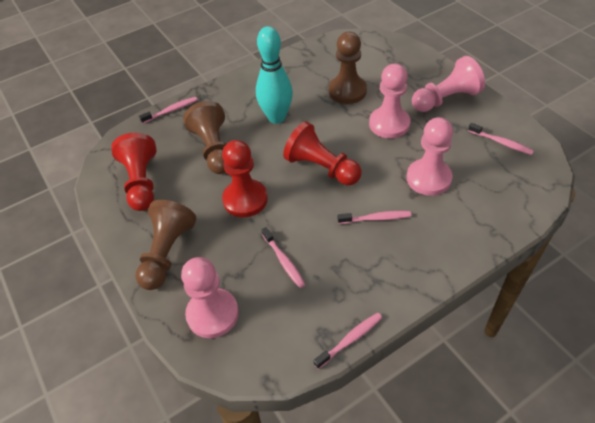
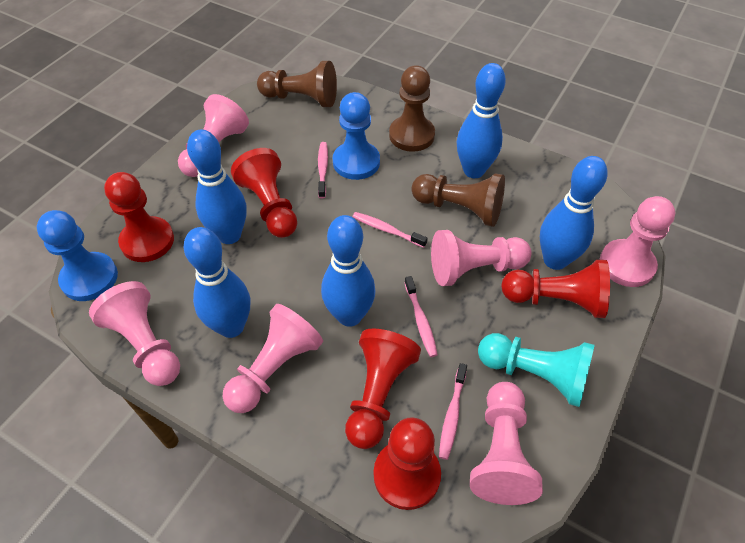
blue bowling pin: none = 0 -> [184,227,250,338] [187,130,247,244] [321,215,376,327] [457,63,506,178] [540,156,608,270] = 5
blue pawn: none = 0 -> [37,210,118,301] [333,92,380,180] = 2
pink pawn: [181,257,239,338] [369,63,410,138] [407,117,453,196] [412,56,485,112] = 4 -> [89,281,180,386] [178,94,249,177] [223,304,323,413] [431,230,532,286] [470,382,543,505] [600,196,675,287] = 6
pink toothbrush: [139,97,197,124] [262,227,306,288] [314,313,382,369] [338,211,411,224] [468,123,534,155] = 5 -> [318,142,328,199] [353,212,428,248] [404,276,438,357] [439,363,467,460] = 4
red pawn: [111,133,156,211] [222,140,268,217] [283,121,361,185] = 3 -> [104,172,174,262] [231,148,297,238] [345,329,421,449] [374,417,441,510] [501,260,610,318] = 5
turquoise bowling pin: [256,26,293,124] = 1 -> none = 0
turquoise pawn: none = 0 -> [478,333,595,407] = 1

